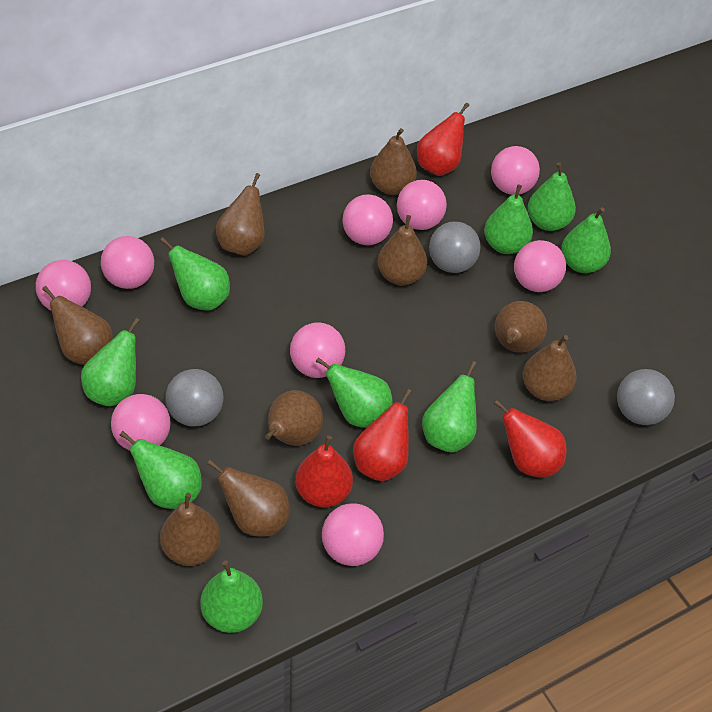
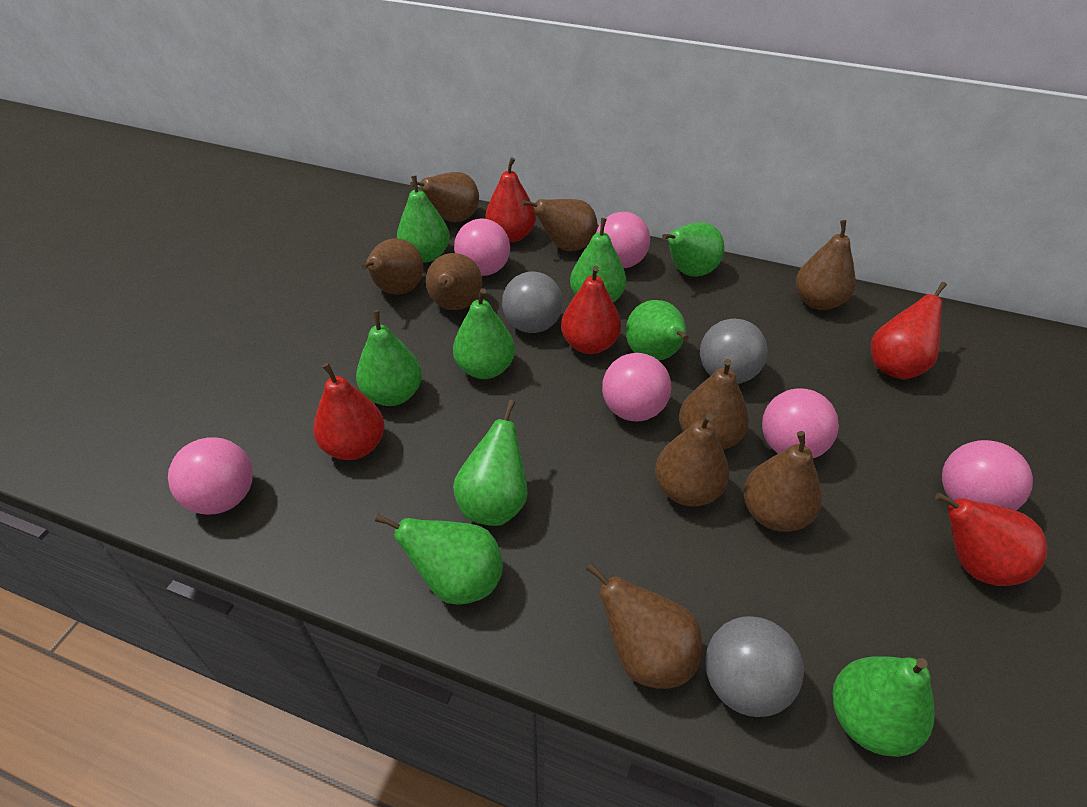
pink ball: [36,260,91,310] [101,236,154,289] [111,394,171,451] [290,322,345,378] [322,503,384,566] [343,195,393,245] [397,180,447,230] [491,146,540,195] [514,240,566,292] = 9 -> [168,437,253,515] [454,219,510,276] [596,212,650,268] [602,353,671,421] [762,388,839,458] [942,440,1033,511] = 6
red pear: [295,436,353,507] [353,389,412,481] [417,103,469,176] [494,400,567,477] = 4 -> [313,363,385,460] [485,157,536,242] [561,266,621,354] [871,282,947,380] [935,492,1047,586] = 5

